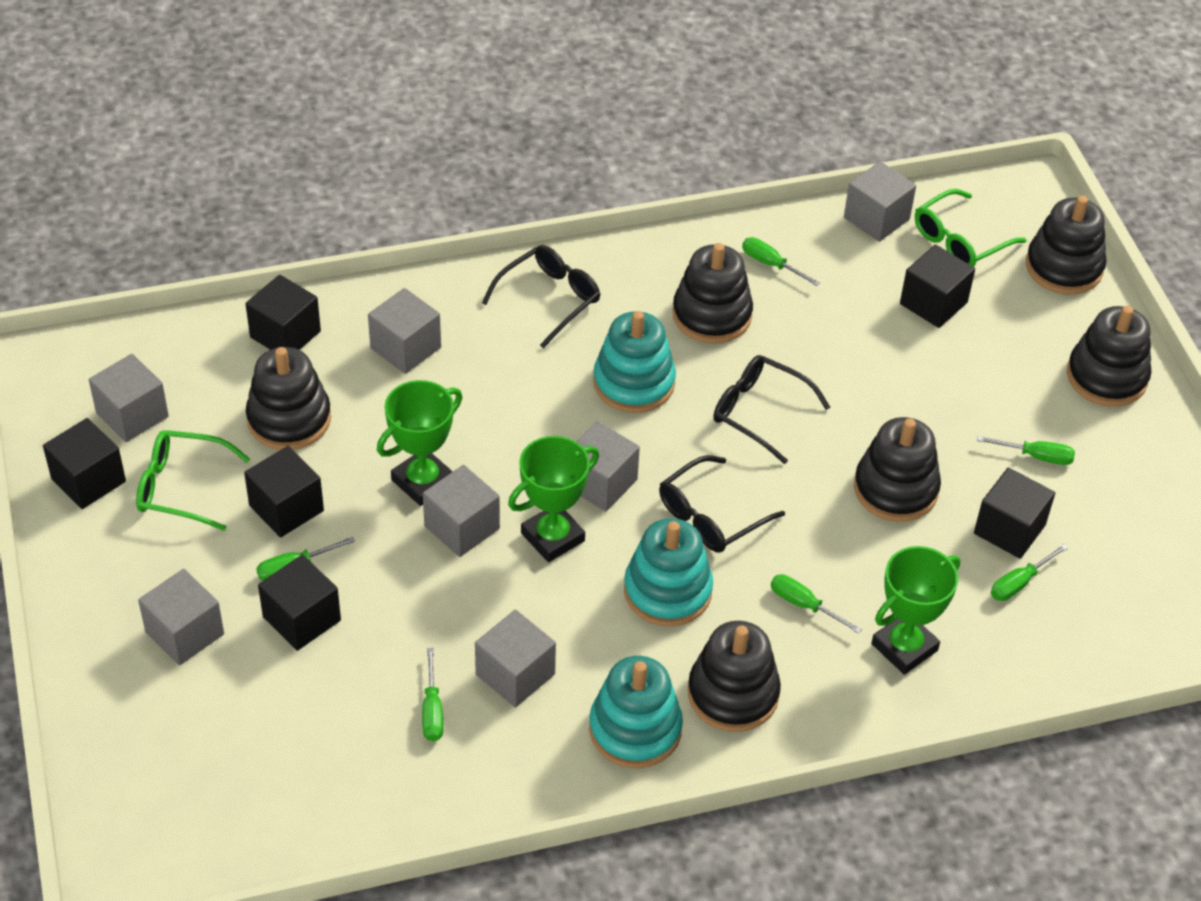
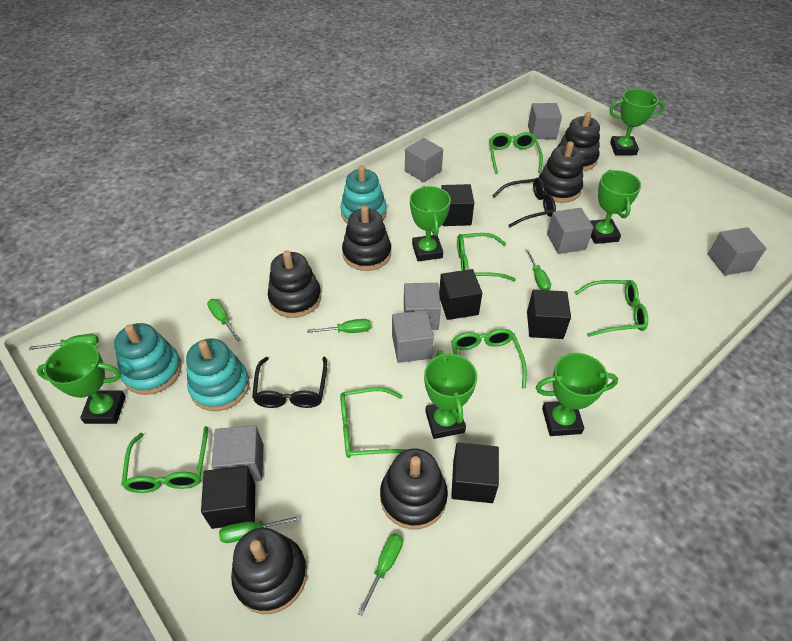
black cube: [43,418,126,509] [244,446,324,538] [245,275,321,350] [258,555,341,651] [900,245,975,328] [974,467,1055,559] = 6 -> [201,465,255,529] [439,269,482,320] [441,184,474,226] [451,443,499,503] [527,290,571,339] = 5
black glasses: [482,245,601,348] [659,455,785,553] [713,355,830,464] = 3 -> [252,357,327,408] [492,178,556,227] = 2
green glasses: [136,430,250,531] [915,189,1027,267] = 2 -> [121,426,208,493] [340,387,408,458] [451,329,527,388] [457,233,516,281] [489,132,543,174] [574,280,648,337] = 6
green trophy: [377,380,462,506] [508,436,599,562] [871,546,960,675] = 3 -> [36,342,126,424] [410,186,451,262] [424,350,477,439] [536,353,618,436] [590,170,641,244] [609,89,665,155] = 6

